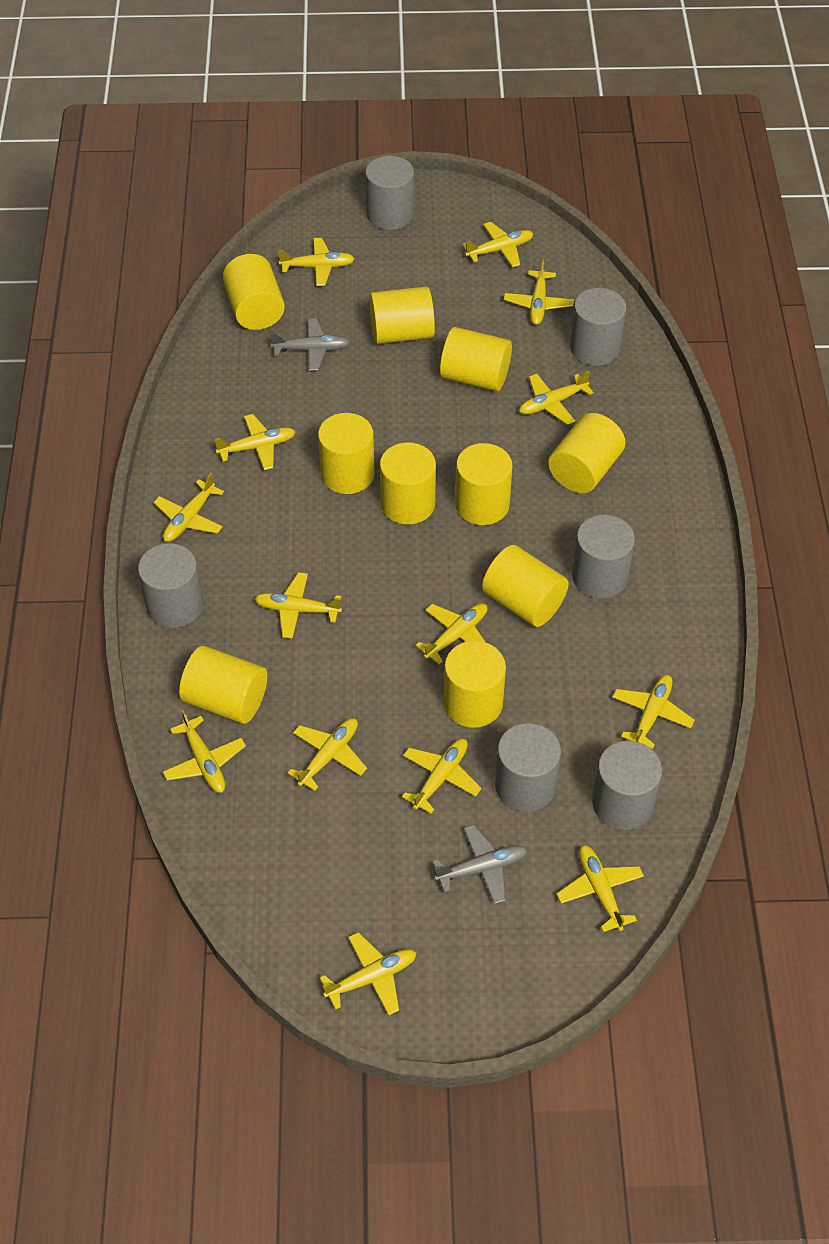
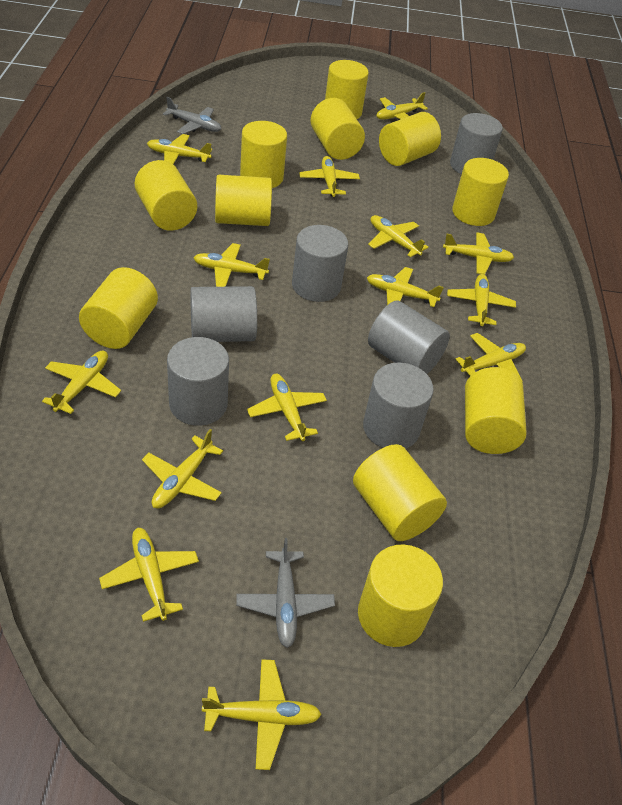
yellow cylinder: [179,646,267,724] [223,254,285,330] [318,413,375,494] [369,286,435,344] [380,442,436,525] [440,327,512,391] [444,641,506,728] [455,443,513,525] [482,545,569,627] [548,413,625,493] = 10 -> [79,267,158,349] [135,160,197,231] [215,175,272,226] [240,121,287,188] [311,98,365,160] [325,60,369,119] [353,444,447,541] [358,544,443,647] [379,112,441,166] [452,158,509,226] [465,367,527,454] = 11

